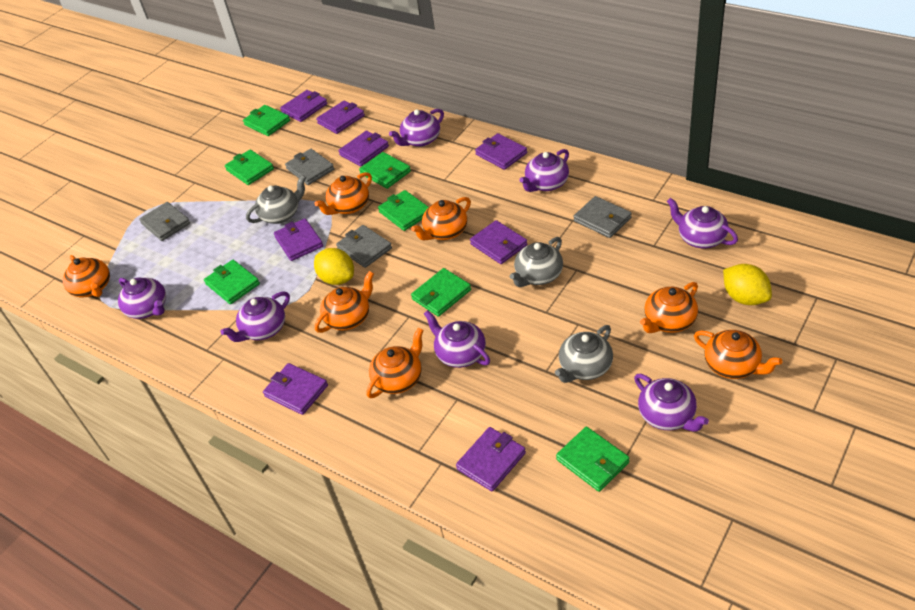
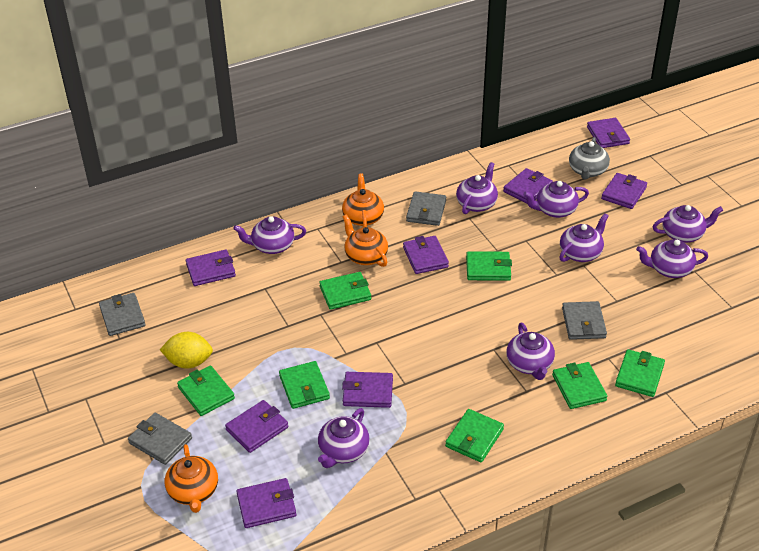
grey teapot: [246,175,306,224] [510,237,563,287] [555,325,613,383] = 3 -> [569,137,610,180] = 1
orange teapot: [63,255,110,297] [315,172,372,215] [315,271,374,333] [366,328,424,398] [411,197,471,240] [640,282,698,333] [694,330,782,379] = 7 -> [165,444,218,513] [342,173,384,227] [343,214,388,267] = 3
purple teapot: [118,278,166,319] [221,291,290,342] [389,109,444,147] [424,310,490,368] [519,149,569,192] [634,374,709,432] [667,198,738,248] = 7 -> [233,216,306,254] [318,408,370,468] [456,162,498,214] [506,323,555,380] [523,181,589,218] [559,213,608,262] [636,239,708,278] [653,205,723,243] = 8
yellow lemon: [314,248,354,285] [723,264,772,305] = 2 -> [160,332,213,369] = 1

